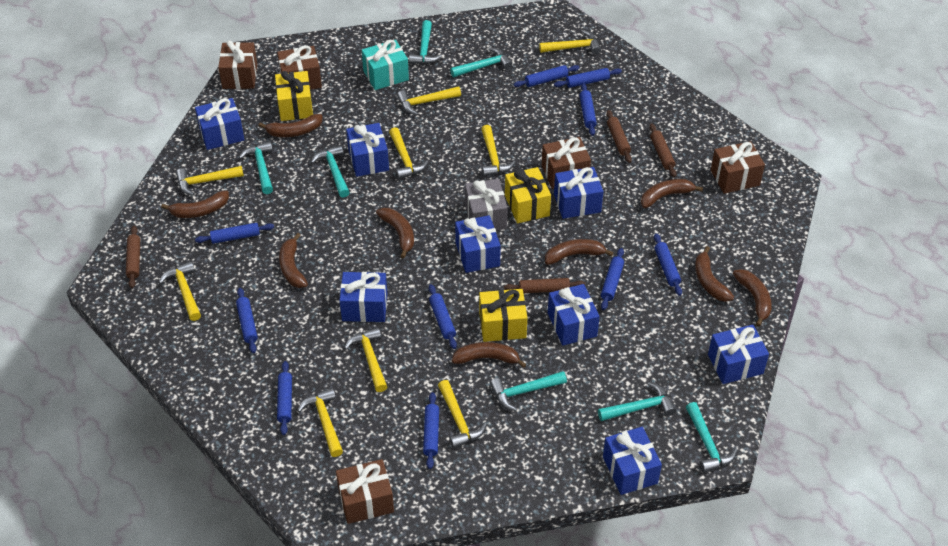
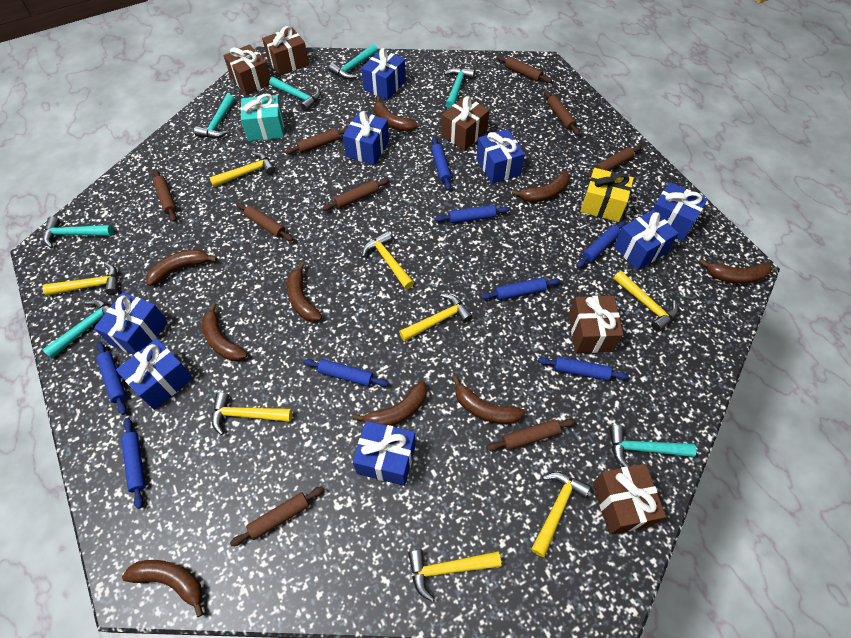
blue rolling pin: [195,223,274,244] [236,288,258,353] [277,361,292,435] [423,392,439,469] [429,284,457,349] [513,65,580,87] [554,68,622,88] [579,83,597,136] [601,248,624,310] [654,233,682,296] = 10 -> [96,342,127,415] [121,418,146,509] [303,359,389,387] [431,137,451,190] [435,205,510,223] [481,278,560,300] [538,356,628,381] [577,221,626,268] = 8
brown rolling pin: [126,226,140,288] [504,278,585,293] [606,110,632,163] [649,123,677,177] = 4 -> [153,169,177,222] [230,486,324,546] [236,203,293,241] [285,127,348,154] [322,178,389,211] [486,418,575,451] [496,55,552,83] [544,91,580,135] [587,145,641,178] = 9
grey gift: [465,179,508,230] = 1 -> none = 0
yellow gift: [275,71,313,121] [479,289,527,342] [505,167,551,223] = 3 -> [580,168,634,222] = 1
yellow hammer: [159,261,201,321] [176,166,244,196] [297,388,343,457] [344,327,387,392] [389,127,429,179] [397,86,461,115] [438,380,487,448] [481,125,516,177] [539,30,601,54] = 9 -> [42,263,118,296] [209,152,275,187] [212,392,292,435] [362,231,414,289] [399,294,473,342] [408,550,501,602] [531,472,591,557] [613,271,678,332] = 8

